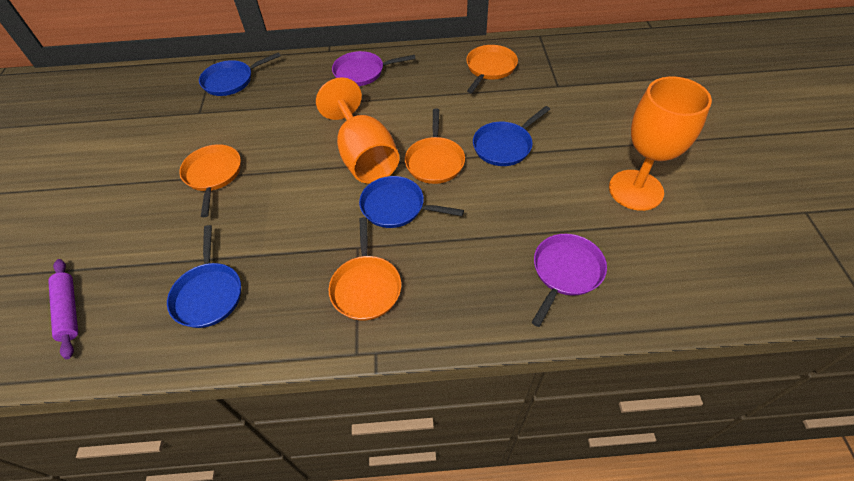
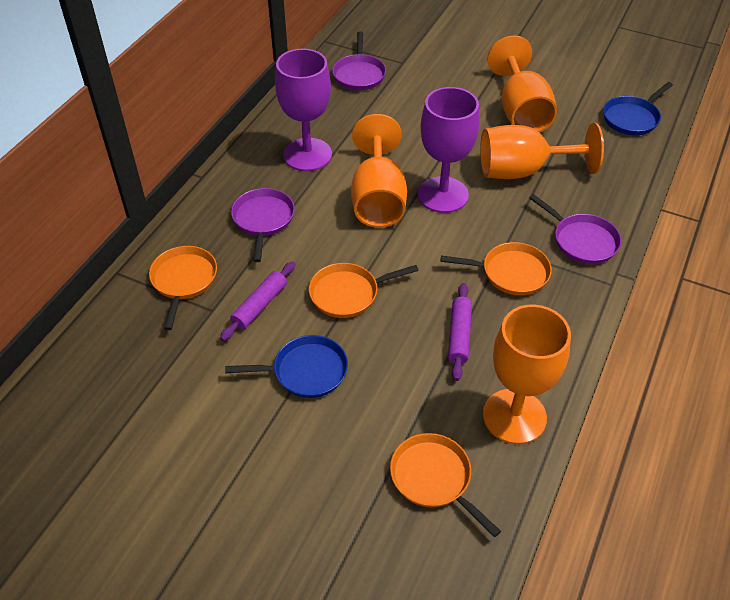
blue pan: [167,225,241,328] [199,52,281,96] [359,176,464,228] [473,106,550,166] = 4 -> [225,335,348,398] [603,82,673,135] = 2
orange goblet: [316,77,400,183] [609,77,712,211] = 2 -> [351,114,407,228] [480,123,604,179] [483,304,571,444] [487,36,557,132] = 4
purple goblet: none = 0 -> [275,48,332,171] [418,87,480,213] = 2
purple pan: [332,51,416,86] [532,234,607,327] = 2 -> [231,188,295,262] [332,31,386,90] [529,194,621,264] = 3
purple rolling pin: [48,259,78,359] = 1 -> [220,261,295,341] [448,283,472,381] = 2

